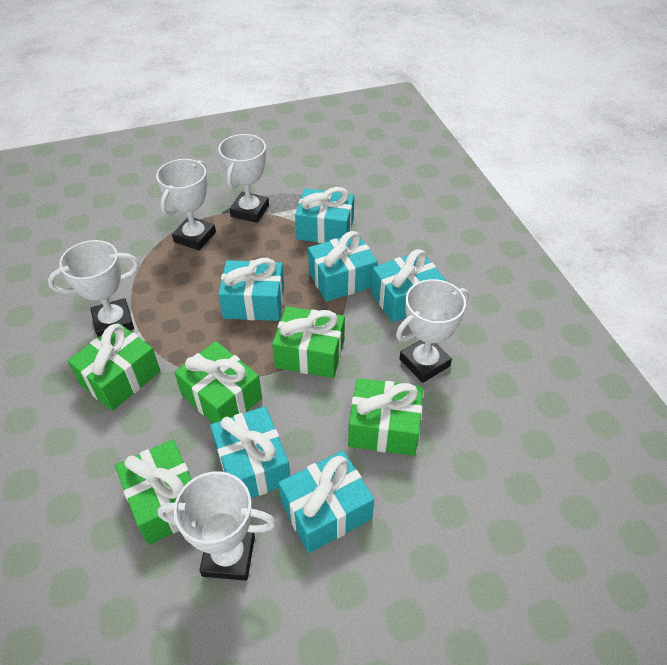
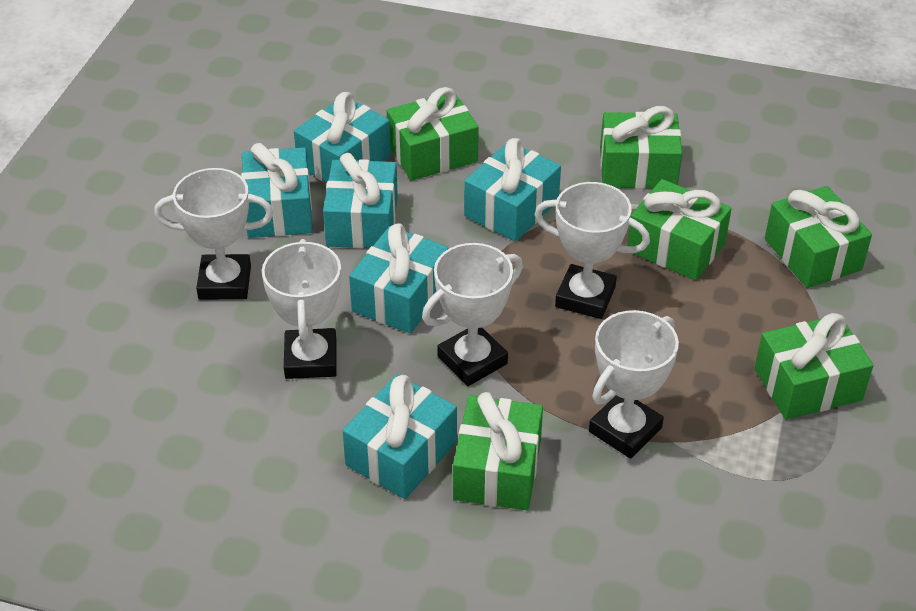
green gift: [68,323,161,411] [115,440,192,545] [174,341,262,423] [272,306,345,378] [348,378,423,456] = 5 -> [387,87,479,181] [453,392,543,510] [600,106,682,189] [627,179,732,280] [755,313,874,420] [765,186,872,288] = 6

